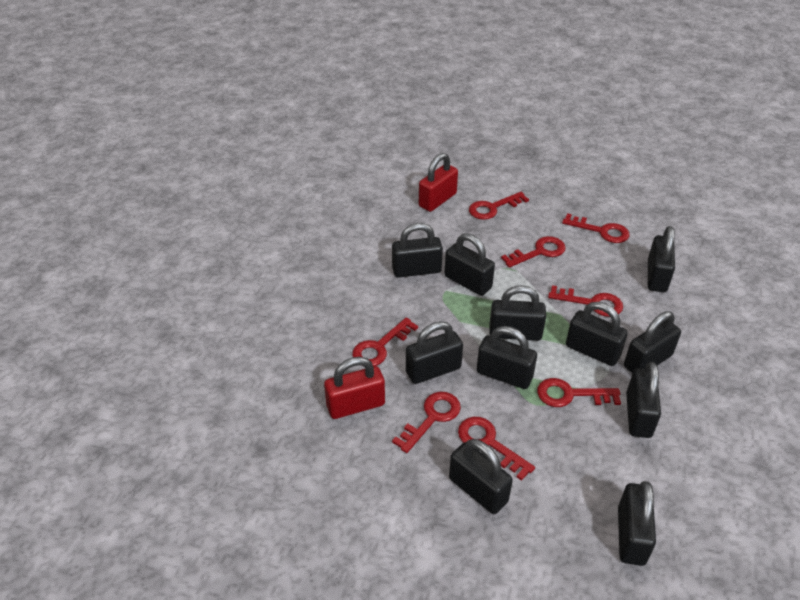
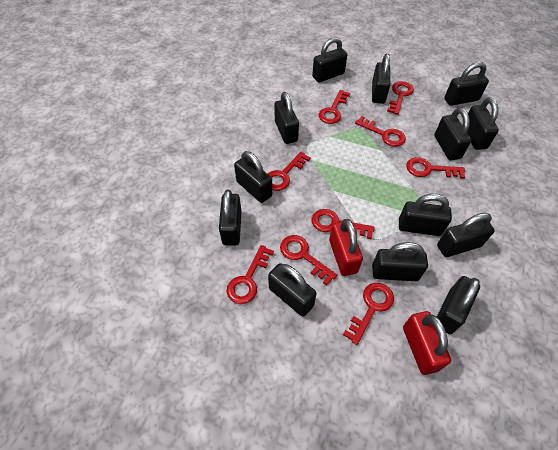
black padlock: [392,223,443,278] [406,321,463,384] [445,233,495,296] [449,439,513,514] [477,326,537,389] [489,285,546,341] [566,302,628,366] [618,481,656,566] [624,311,681,373] [626,362,661,438] [648,226,675,292] = 11 -> [219,190,242,246] [234,151,272,203] [268,263,317,317] [274,92,299,144] [312,37,347,83] [372,54,390,104] [372,242,428,281] [399,194,452,236] [435,108,471,160] [437,213,495,257] [437,276,480,334] [444,62,489,106] [467,97,499,150] = 13
red key: [352,317,418,366] [392,392,461,453] [458,417,535,481] [469,192,529,220] [501,236,566,268] [537,378,621,407] [548,285,623,317] [562,213,629,243] = 8 -> [227,245,274,304] [268,152,311,191] [280,235,337,286] [312,209,375,239] [319,90,350,124] [343,283,394,345] [355,116,406,147] [387,81,414,115] [406,157,465,179] = 9

